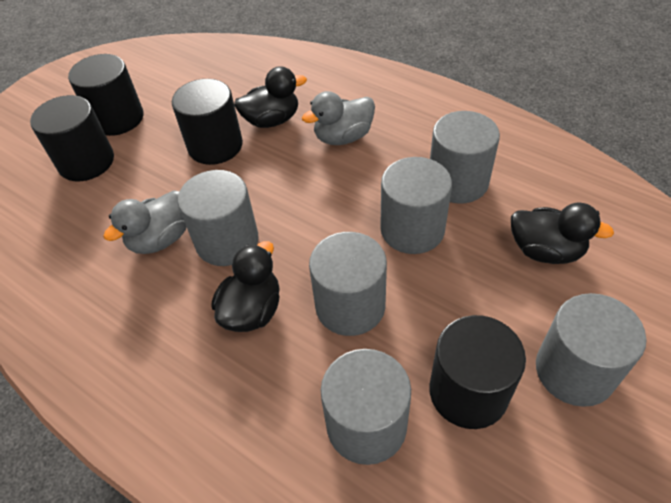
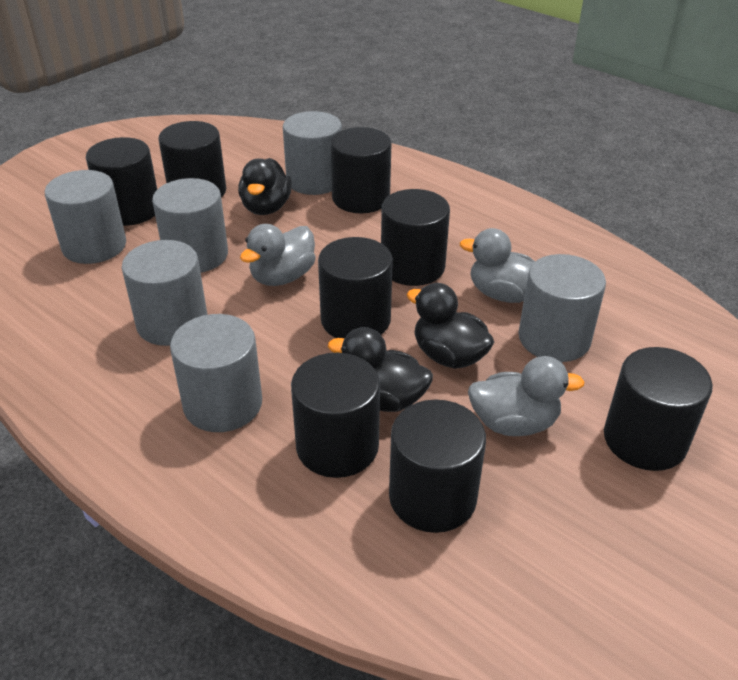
black cylinder: [30,95,114,181] [68,54,144,136] [172,79,243,165] [429,315,526,429] = 4 -> [86,137,157,226] [158,121,226,198] [291,353,380,478] [318,237,393,338] [331,127,391,213] [381,189,450,286] [389,399,486,533] [604,347,713,471] = 8
grey duck: [103,190,186,254] [302,91,375,145] = 2 -> [240,224,316,286] [460,228,535,303] [468,356,585,436] = 3

